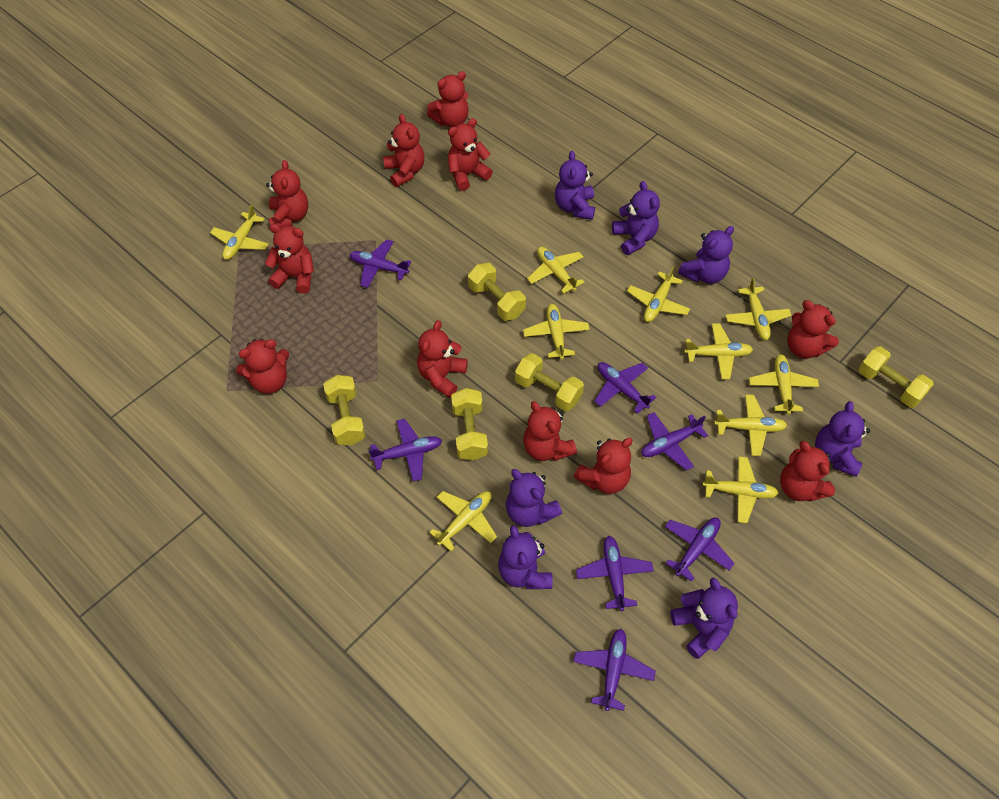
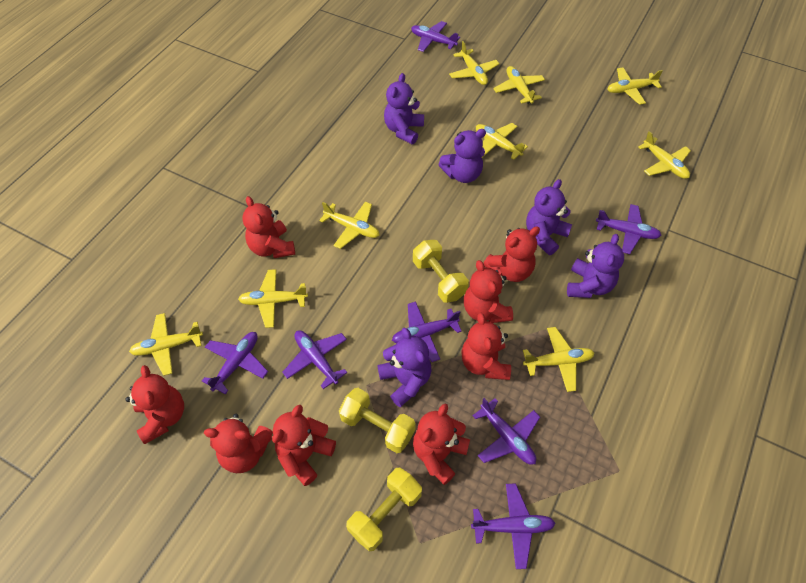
purple teddy bear: [498,525,553,589] [506,469,562,527] [555,151,595,220] [612,181,660,255] [670,578,738,659] [678,226,734,284] [815,401,870,477] = 7 -> [377,328,432,407] [384,73,424,144] [438,129,486,183] [526,179,572,255] [567,234,624,298] = 5
red teddy bear: [236,339,289,394] [265,224,314,294] [266,160,308,228] [383,114,425,187] [417,320,468,398] [427,71,469,127] [448,118,493,191] [523,401,577,461] [574,438,633,494] [780,441,835,502] [787,300,839,358] = 11 -> [125,365,184,444] [204,414,273,473] [242,196,295,258] [272,405,336,486] [413,404,470,485] [461,313,511,380] [464,260,513,323] [483,226,540,282] = 8
yellow dumbbell: [323,375,365,445] [451,388,488,461] [468,263,526,321] [515,353,584,411] [858,346,934,408] = 5 -> [339,388,416,453] [346,468,422,552] [413,240,469,303] = 3
yellow plane: [210,204,269,260] [429,491,497,551] [523,304,590,360] [527,246,585,294] [627,265,690,322] [684,323,753,379] [702,456,779,523] [714,394,787,456] [725,277,791,340] [749,354,819,415] = 10 -> [129,313,203,376] [238,269,308,328] [319,202,380,249] [449,41,500,85] [476,123,528,160] [493,66,545,104] [523,327,595,392] [607,68,663,105] [638,131,691,179] = 9

